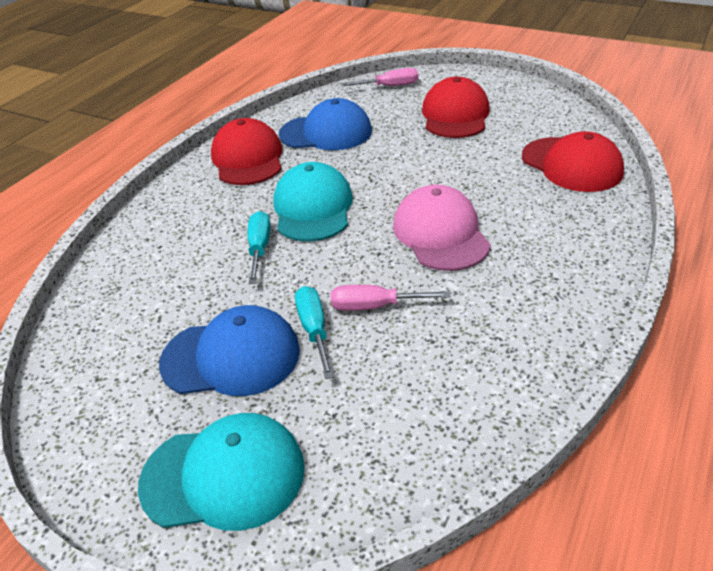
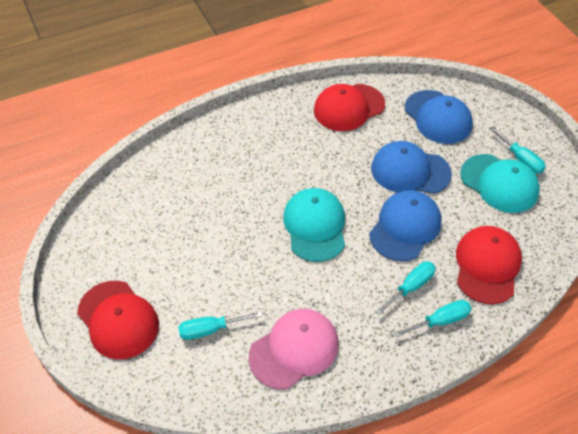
blue cap: [159,305,300,396] [279,98,372,150] = 2 -> [369,190,442,262] [371,141,452,194] [405,90,473,144] = 3
pink screwdriver: [331,285,451,311] [343,68,419,86] = 2 -> none = 0
turquoise screwdriver: [248,211,271,284] [295,286,334,379] = 2 -> [178,311,263,340] [375,261,436,315] [394,300,472,337] [489,126,546,174] = 4

